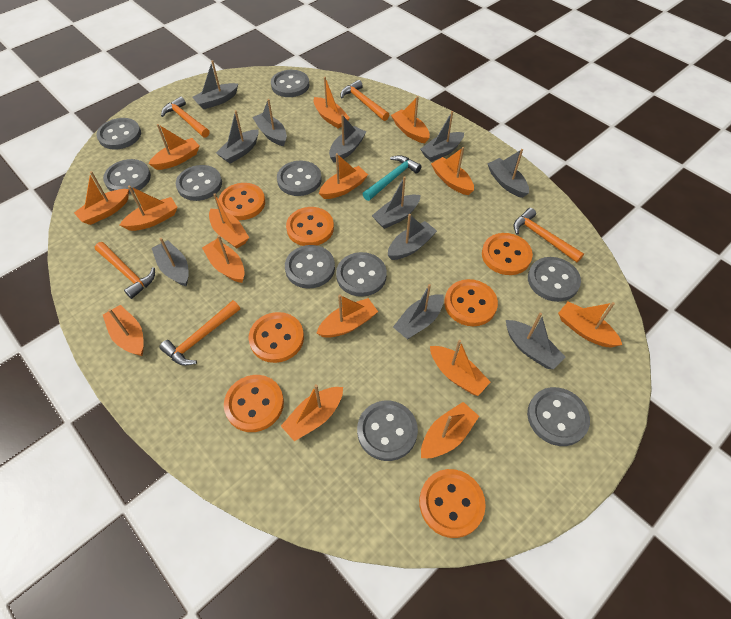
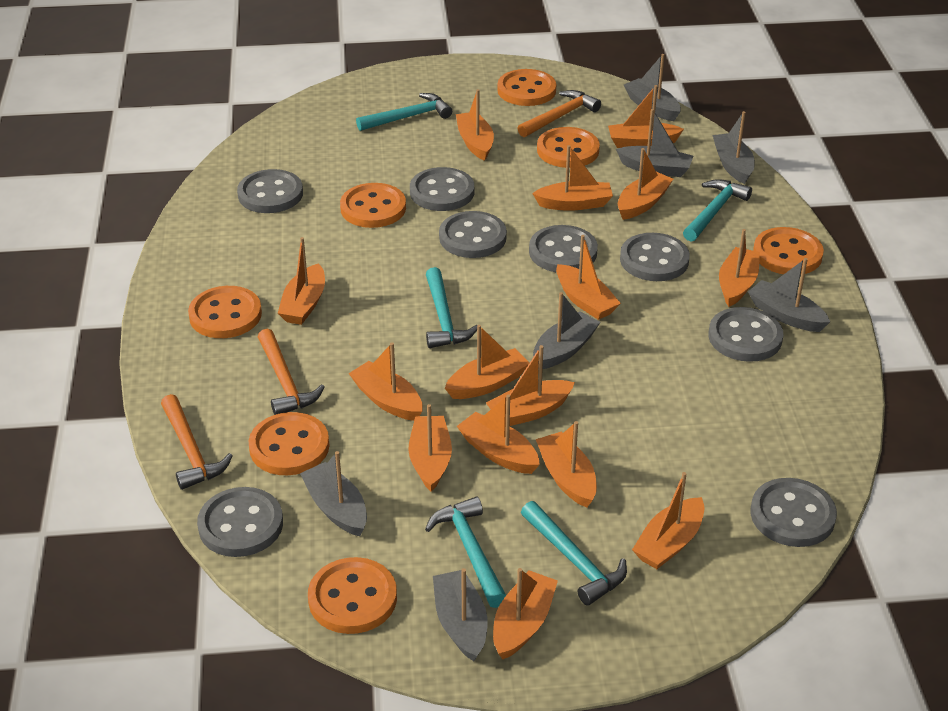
grey boat: [152,238,189,287] [192,60,238,109] [216,110,259,164] [252,99,287,146] [329,114,366,162] [372,176,421,229] [388,214,437,260] [393,284,444,339] [420,111,464,162] [487,149,529,198] [506,313,565,369] = 11 -> [300,451,367,536] [433,568,488,661] [533,292,601,369] [616,109,693,177] [624,54,681,121] [712,111,755,184] [748,258,830,332] = 7
grey button: [97,118,141,150] [103,159,151,194] [176,165,222,201] [271,70,309,97] [277,161,322,196] [285,245,335,289] [336,252,387,297] [357,401,418,461] [527,387,590,446] [528,257,581,302] = 10 -> [197,487,283,557] [237,169,303,213] [410,167,474,211] [439,211,507,258] [529,225,598,273] [620,233,690,281] [708,307,783,362] [751,478,837,547] = 8
orange hammer: [95,242,155,299] [159,300,240,366] [161,96,210,138] [341,80,389,121] [513,208,584,262] = 5 -> [161,394,233,490] [258,329,324,415] [518,90,601,137] = 3
turquoise hammer: [363,155,422,201] = 1 -> [356,93,452,131] [425,497,506,608] [426,267,477,348] [521,501,627,606] [683,179,752,242] = 5

